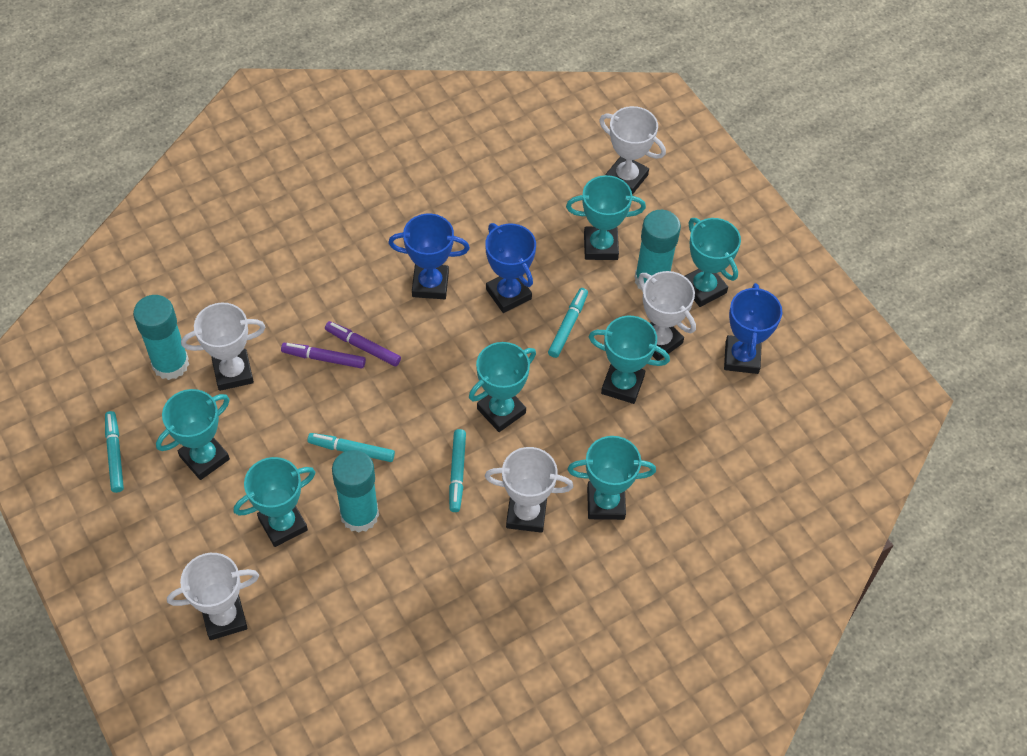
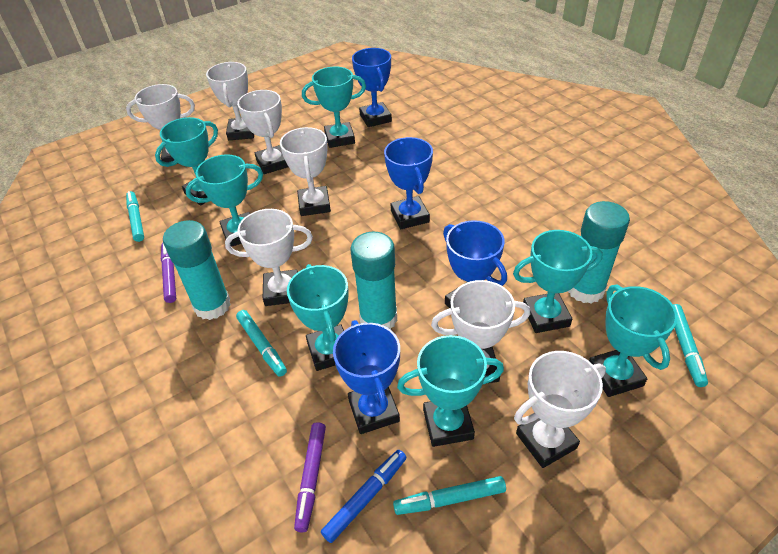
blue marker: none = 0 -> [321,450,407,543] = 1
blue trophy: [388,213,470,299] [485,223,536,313] [724,283,782,374] = 3 -> [333,320,400,434] [352,48,392,127] [384,137,433,229] [443,220,507,308] = 4
white trophy: [167,553,259,640] [181,303,266,391] [485,447,573,533] [599,106,666,195] [638,271,696,361] = 5 -> [126,84,195,164] [206,62,254,140] [225,209,313,306] [237,90,288,174] [280,127,331,216] [431,280,530,383] [514,351,606,468] = 7

